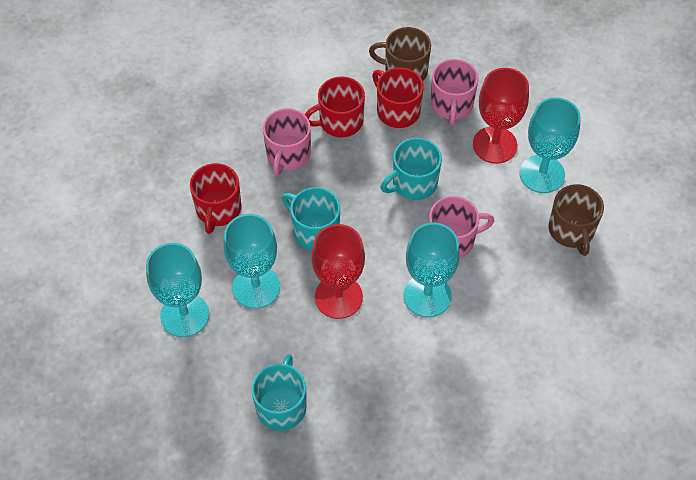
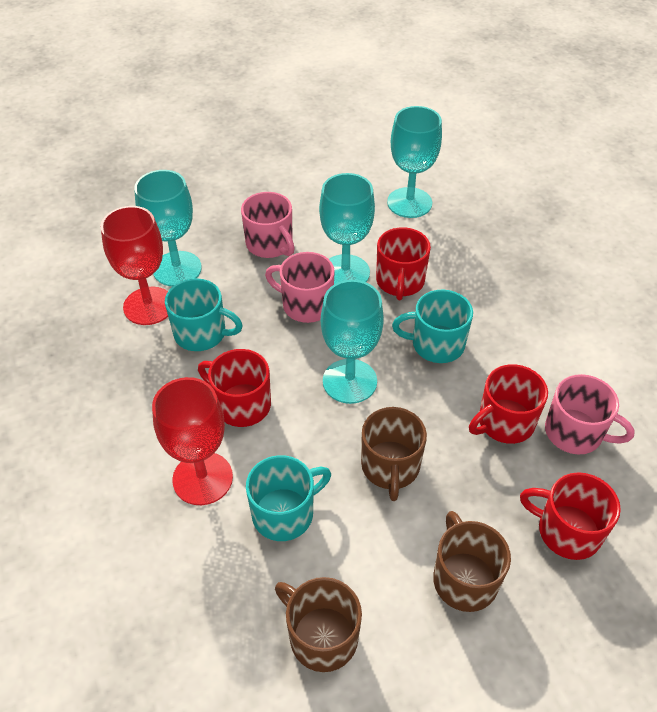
brown mug: [369,27,431,81] [549,184,604,256] = 2 -> [275,577,362,672] [361,407,427,501] [433,511,511,612] = 3
red mug: [190,163,241,234] [305,77,365,137] [372,67,424,128] = 3 -> [198,349,271,427] [376,227,431,300] [469,364,548,444] [520,472,621,560] = 4

